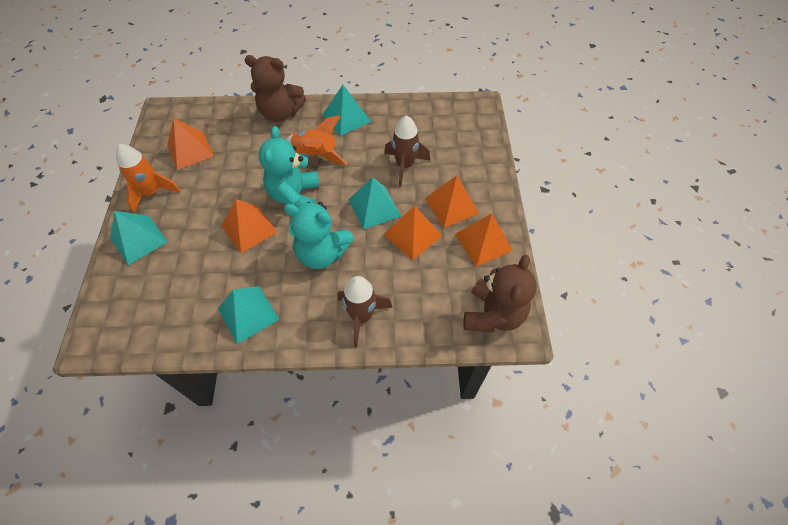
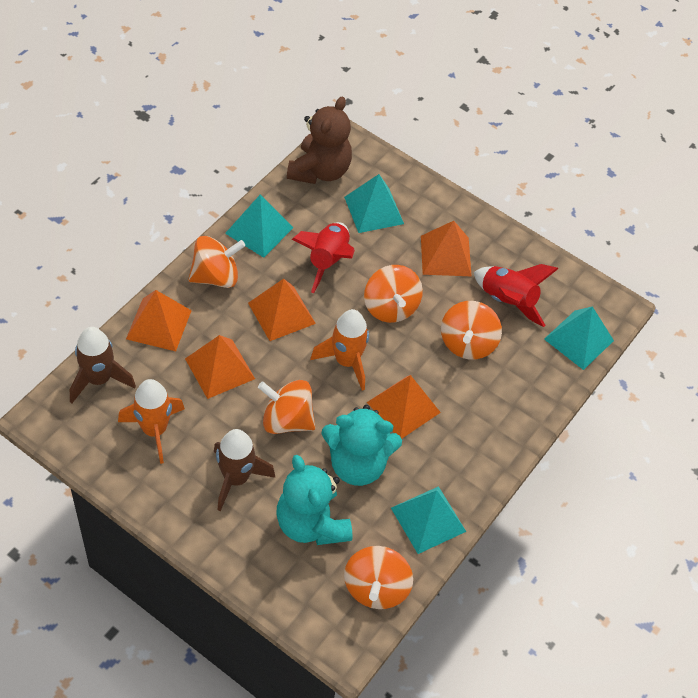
brown teddy bear: [244,55,306,122] [464,255,537,333] = 2 -> [287,97,352,184] = 1
orange spinning top: none = 0 -> [188,236,245,288] [258,380,316,434] [344,546,413,609] [364,265,423,323] [441,301,502,359] = 5
red rocket: none = 0 -> [292,222,355,293] [474,264,558,327] = 2

